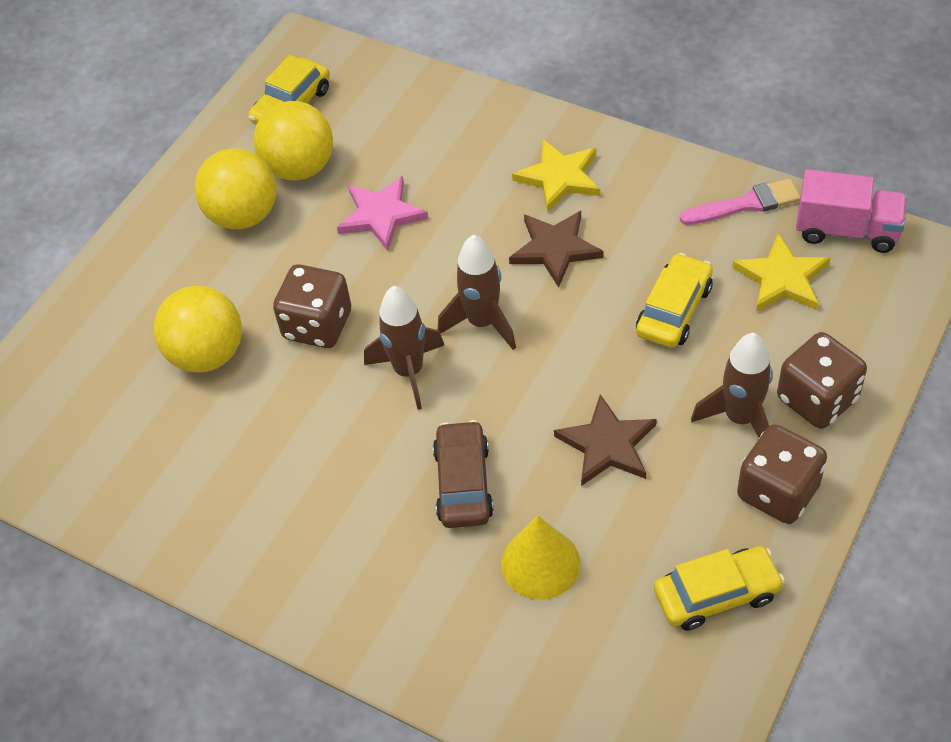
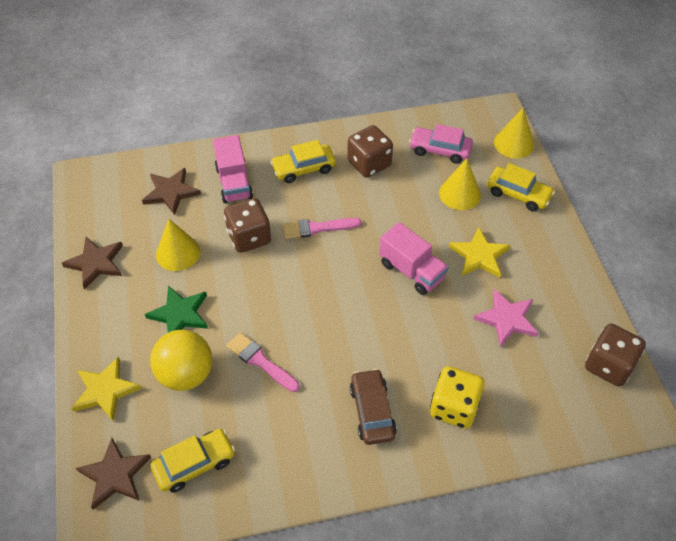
brown rocket: [364,286,444,410] [437,235,516,350] [691,333,773,437] = 3 -> none = 0
brown star: [509,211,604,287] [554,394,657,486] = 2 -> [62,237,123,290] [76,438,151,510] [142,168,201,215] = 3
green star: none = 0 -> [145,286,208,333] = 1
pink brush: [680,178,800,225] = 1 -> [226,332,299,392] [283,218,361,239] = 2
pink car: none = 0 -> [409,124,473,164] = 1
pink truck: [796,169,907,253] = 1 -> [213,135,253,203] [379,222,449,295] = 2
yellow ball: [153,286,242,373] [195,148,276,229] [254,101,333,181] = 3 -> [150,330,212,391] = 1
yellow cone: [501,515,580,599] = 1 -> [156,219,200,271] [439,158,481,210] [494,108,534,159] = 3
yellow dice: none = 0 -> [430,366,484,429] = 1

